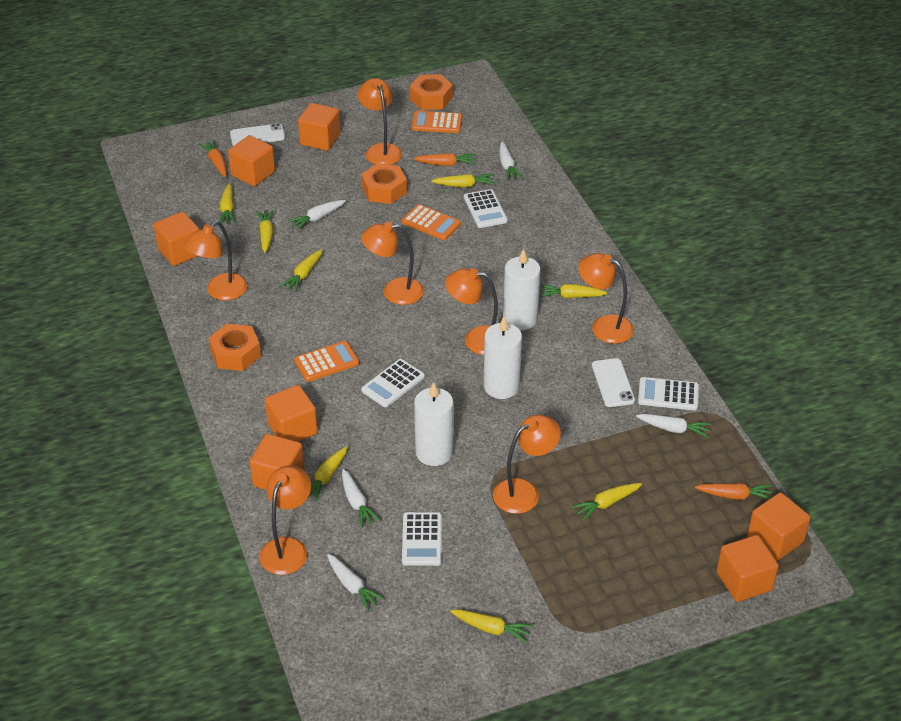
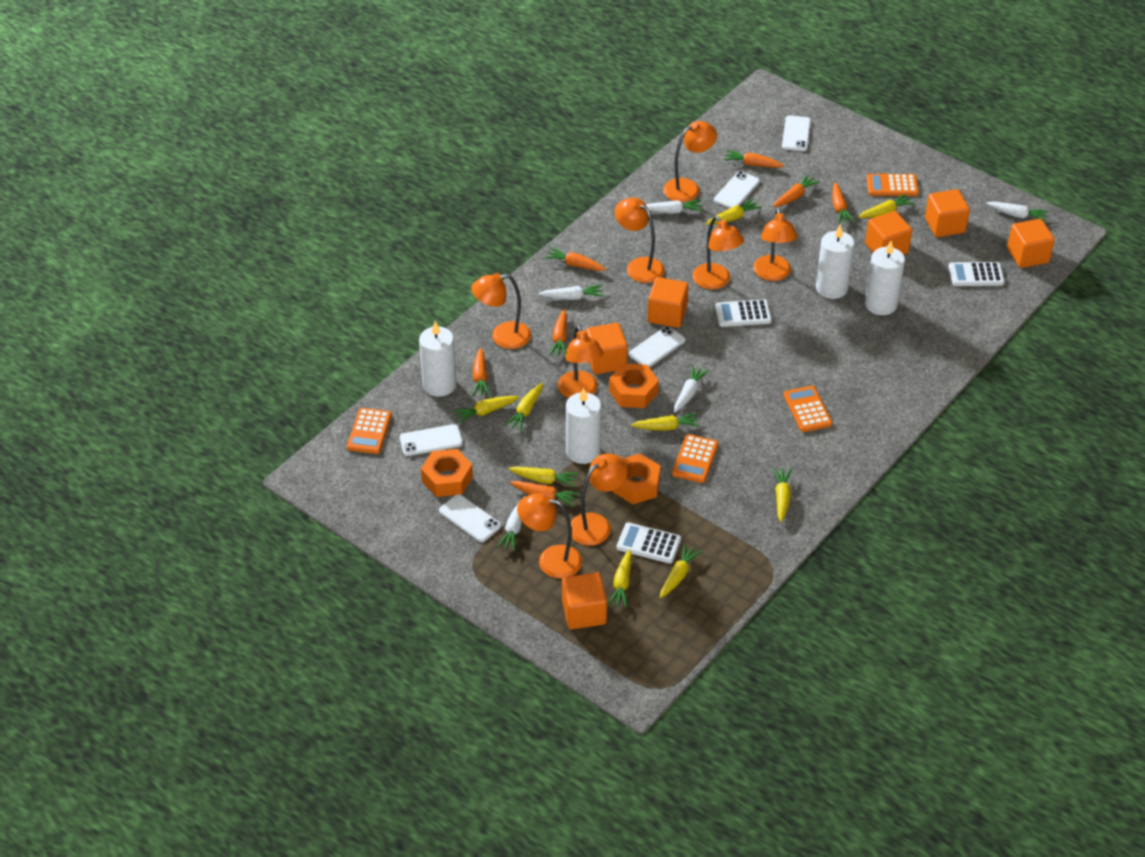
orange calculator: [294,341,359,382] [402,204,461,240] [411,111,462,133] = 3 -> [347,408,392,454] [672,434,718,483] [784,386,832,432] [867,174,919,196] = 4
orange carrot: [199,139,227,177] [413,153,476,166] [695,483,773,500] = 3 -> [473,348,491,397] [510,481,580,507] [545,247,606,271] [550,309,567,356] [724,150,784,168] [773,174,820,207] [832,182,855,224] = 7
orange cube: [154,212,199,266] [228,135,275,186] [250,434,304,490] [265,385,318,442] [298,103,340,151] [717,535,778,602] [747,493,810,561] = 7 -> [562,572,607,629] [586,323,628,374] [647,277,689,328] [865,211,912,255] [925,189,970,237] [1007,219,1055,268] = 6
orange lamp: [184,221,248,301] [259,465,311,575] [358,78,402,165] [361,222,424,305] [445,268,498,355] [493,415,561,514] [578,253,634,344] = 7 -> [471,273,531,349] [517,493,582,579] [558,325,604,398] [571,453,628,546] [615,198,665,283] [663,121,717,202] [692,216,744,289] [753,208,797,281] = 8
white calculator: [361,359,425,407] [402,512,442,566] [464,189,508,228] [638,377,699,410] = 4 -> [616,522,681,564] [715,299,772,327] [949,262,1004,286] = 3
white candle: [414,382,454,466] [483,317,522,399] [503,248,541,330] = 3 -> [419,321,457,397] [566,387,601,464] [816,224,854,299] [865,241,905,315] = 4
white phone: [230,123,285,146] [592,358,635,407] = 2 -> [400,424,463,456] [439,494,501,542] [629,326,685,367] [714,171,760,208] [782,115,811,151] = 5
yellow carrot: [219,183,236,224] [256,210,274,253] [280,249,323,292] [308,446,348,502] [431,174,495,187] [450,609,533,643] [539,284,607,298] [572,483,642,521] = 8 -> [453,396,519,424] [504,383,543,431] [509,466,579,487] [608,550,632,608] [631,413,700,431] [660,544,702,598] [705,198,762,225] [773,467,792,522] [858,194,915,218] = 9

